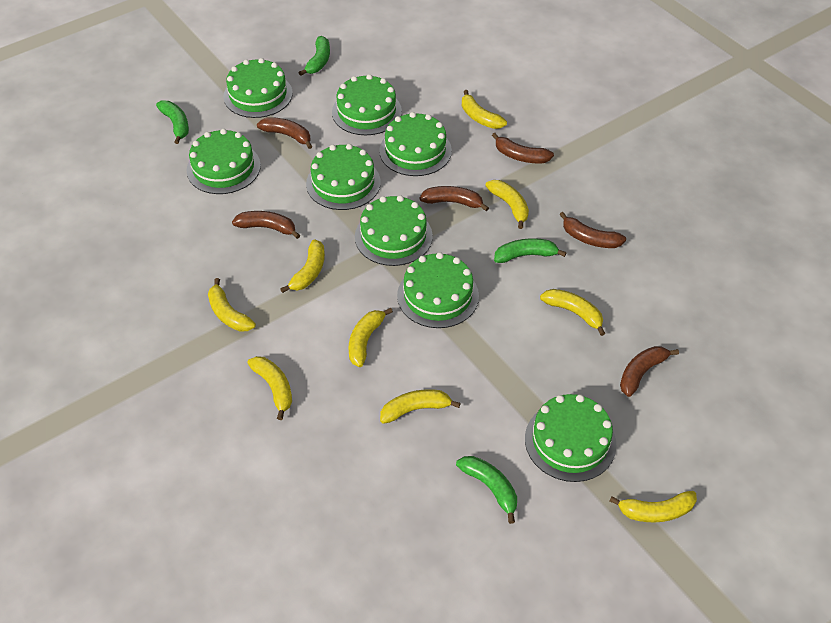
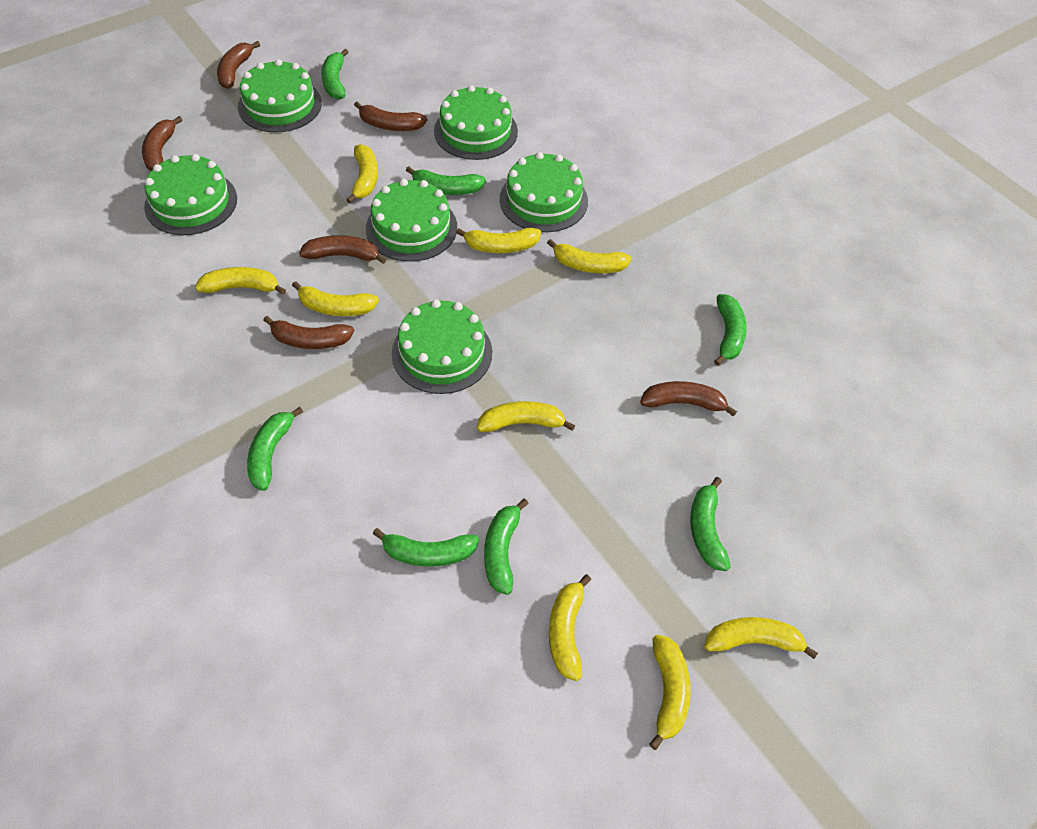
green banana: [156,101,189,144] [299,36,330,76] [456,456,517,524] [494,238,566,263] = 4 -> [247,407,303,491] [321,49,349,99] [373,528,479,567] [406,166,486,195] [484,498,529,595] [690,477,730,571] [714,294,747,366] = 7
green cake: [186,129,261,194] [223,58,293,118] [306,144,381,210] [332,74,402,135] [355,195,433,266] [379,112,452,176] [397,252,479,328] [525,394,616,482] = 8 -> [144,154,237,235] [238,59,322,133] [366,179,457,262] [392,300,492,394] [434,85,518,160] [499,152,588,232] = 6

